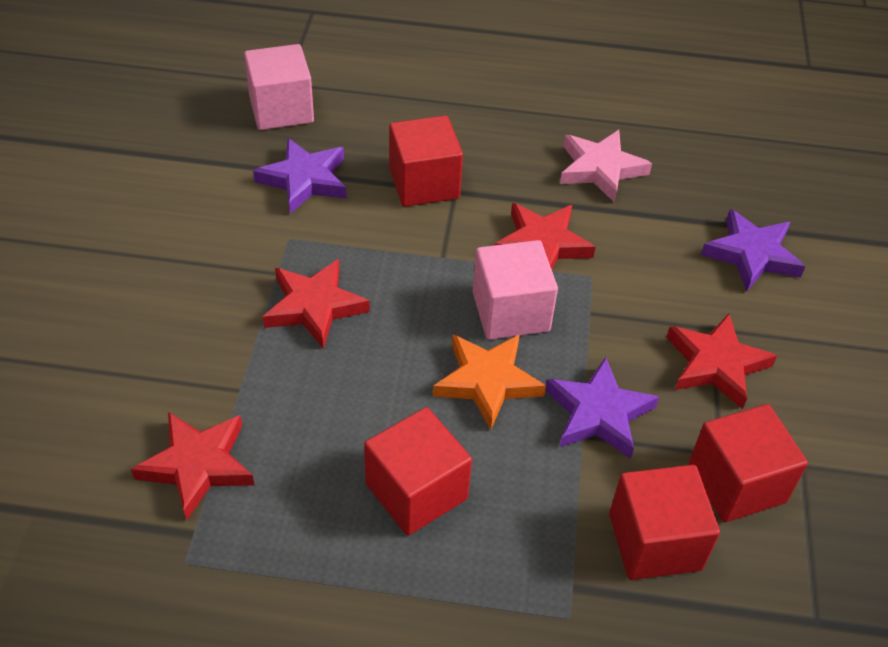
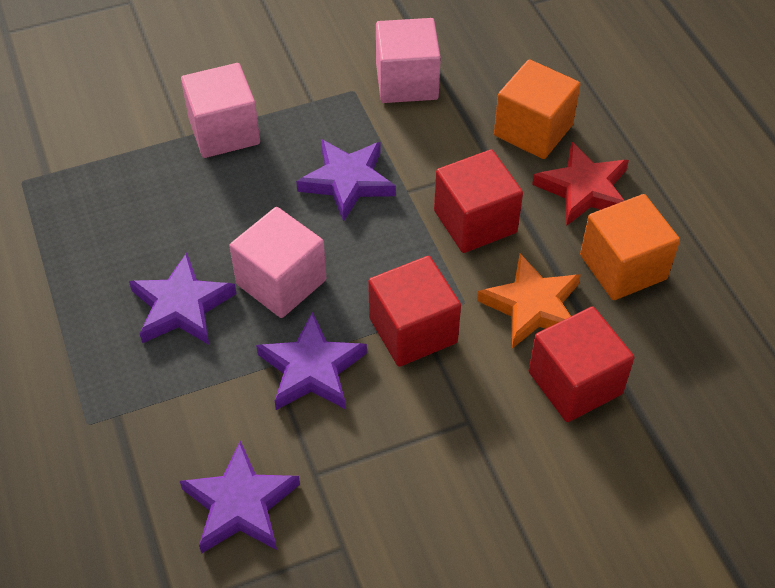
orange cube: none = 0 -> [494,59,581,159] [580,194,680,300] = 2
pink cube: [244,44,314,130] [473,240,558,340] = 2 -> [181,63,260,158] [229,207,326,318] [376,18,441,103] = 3
pink star: [560,130,652,203] = 1 -> none = 0
purple star: [253,138,347,214] [545,357,659,459] [701,209,806,291] = 3 -> [129,252,237,345] [180,440,300,554] [256,312,367,410] [296,139,396,222] = 4
red cube: [364,407,472,536] [389,116,463,207] [609,465,720,580] [689,404,808,523] = 4 -> [368,256,461,367] [434,149,523,253] [529,306,635,422] = 3
red star: [131,412,254,521] [263,259,370,349] [495,203,596,269] [666,314,777,409] = 4 -> [532,141,629,226] = 1

